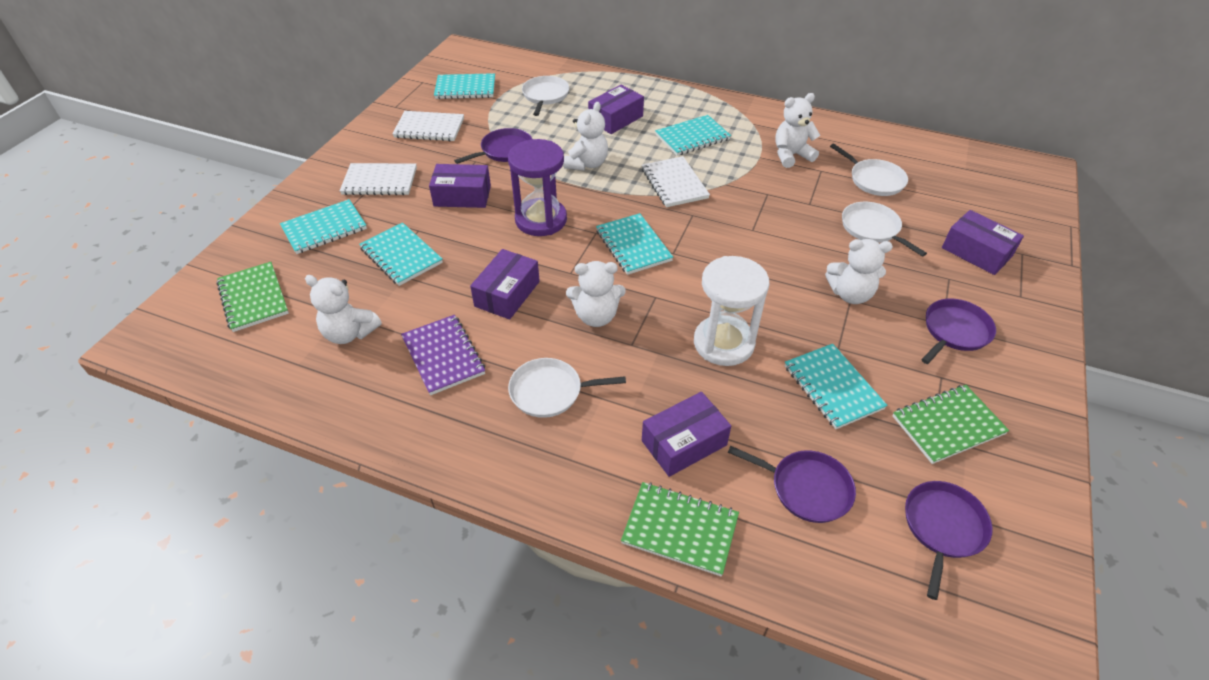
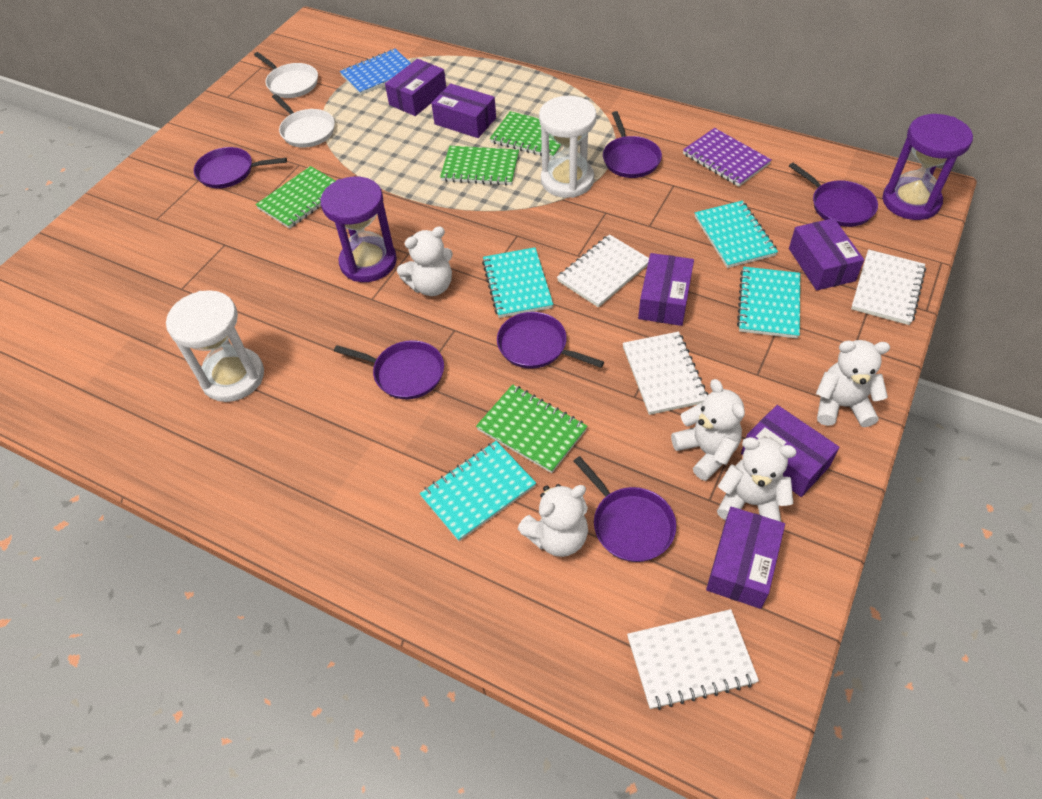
blue notebook: none = 0 -> [340,49,411,95] = 1
green notebook: [216,262,289,332] [621,482,739,576] [893,385,1009,464] = 3 -> [255,166,335,229] [440,146,519,186] [476,384,587,473] [490,111,562,158] = 4
purple box: [429,164,491,208] [470,249,540,320] [588,85,644,134] [642,392,731,477] [942,210,1024,275] = 5 -> [385,59,446,116] [431,83,496,138] [638,253,694,326] [706,507,785,609] [741,405,840,497] [789,218,864,291] = 6
purple hourglass: [508,139,567,236] = 1 -> [320,177,397,282] [882,114,973,220] = 2
purple pan: [454,128,532,164] [728,446,856,523] [905,481,993,600] [921,299,996,364] = 4 -> [194,147,287,188] [334,340,444,399] [497,312,604,369] [574,456,676,562] [603,111,662,178] [789,163,878,227] = 6
turquoise notebook: [280,199,367,254] [359,223,443,286] [434,73,495,99] [596,213,673,275] [655,115,731,156] [785,344,888,429] = 6 -> [420,441,536,541] [482,247,553,318] [695,201,778,268] [737,267,800,338] = 4
white hourglass: [694,256,769,366] = 1 -> [166,290,264,402] [539,96,597,198] = 2
white notebook: [340,163,417,195] [392,111,464,141] [642,156,710,207] = 3 -> [557,234,649,308] [623,332,708,415] [627,609,759,710] [851,249,926,325] = 4
white pan: [508,358,626,418] [522,76,569,116] [830,144,908,196] [842,202,927,257] = 4 -> [254,52,318,98] [272,94,335,148] = 2

